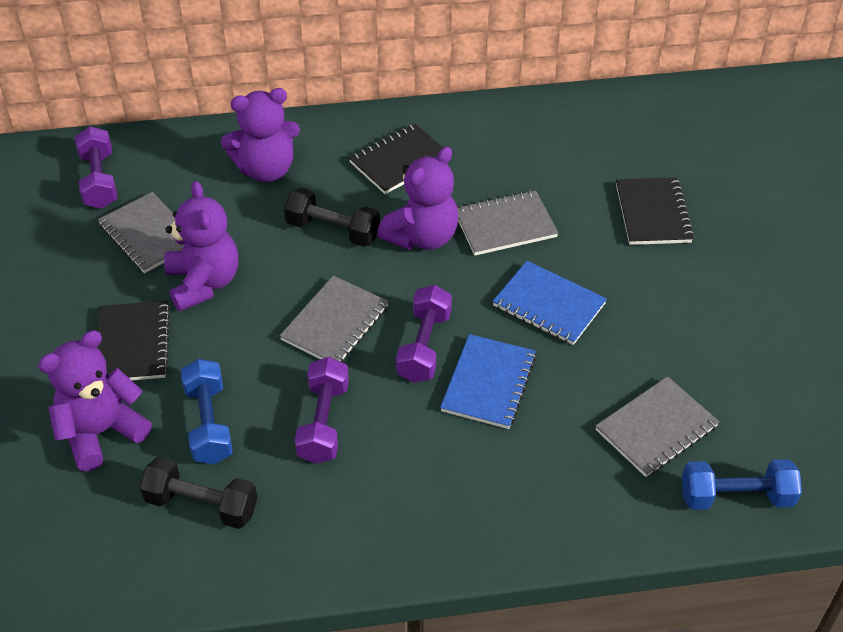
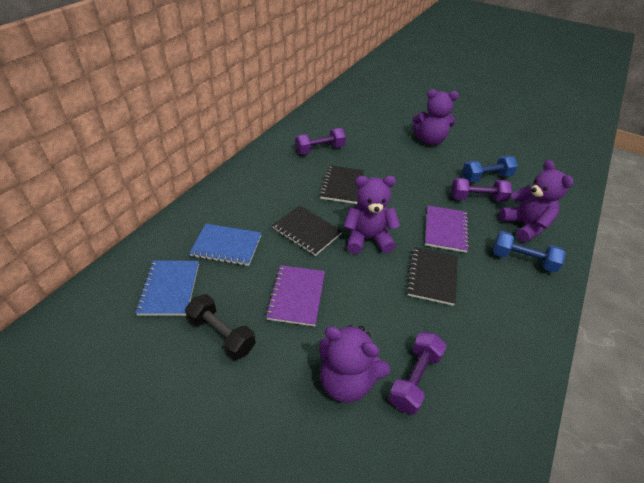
black dumbbell: [139,457,258,529] [284,188,380,247] = 2 -> [185,294,255,360] = 1
grey notebook: [98,192,184,273] [280,275,389,363] [457,190,558,256] [595,376,719,477] = 4 -> none = 0
purple notebook: none = 0 -> [266,265,325,326] [425,205,469,253] = 2

